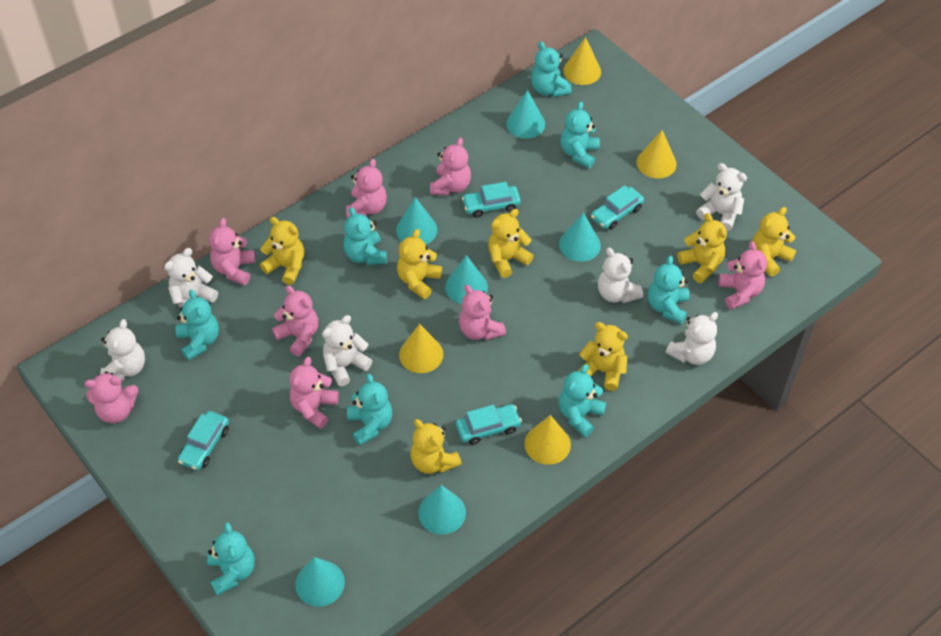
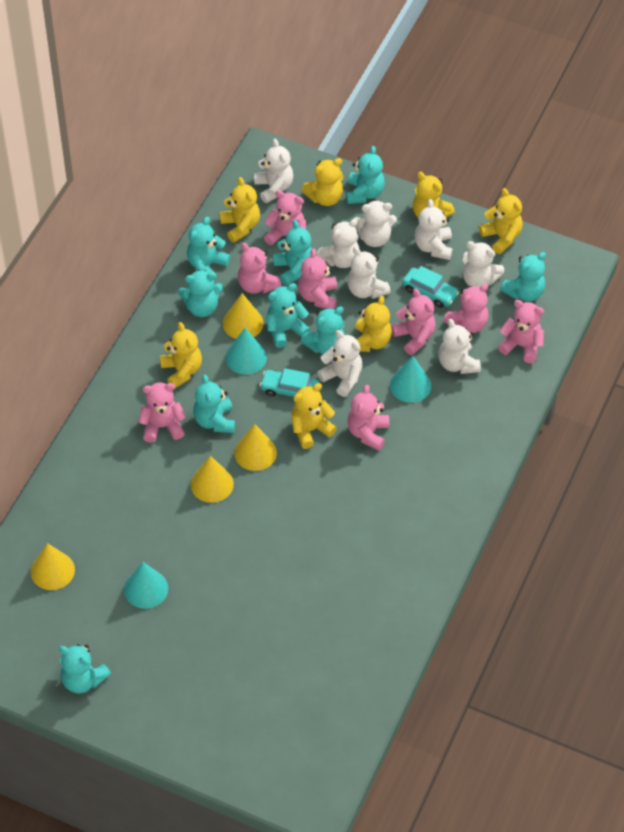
turquoise car: [178,411,229,470] [456,404,522,445] [462,182,521,218] [591,185,644,230] = 4 -> [260,368,320,397] [402,266,459,308] = 2
turquoise cone: [295,557,345,607] [396,197,438,245] [418,485,466,535] [445,255,488,304] [506,90,545,139] [559,212,601,262] = 6 -> [124,562,168,609] [225,328,267,375] [390,356,431,403] = 3
turquoise teddy bear: [176,289,219,360] [207,523,255,595] [343,207,387,265] [347,374,393,445] [531,41,572,97] [559,364,607,437] [561,102,600,168] [648,256,689,324] = 8 -> [59,644,111,693] [178,270,223,317] [187,217,230,280] [193,375,235,433] [266,283,310,348] [273,220,312,286] [301,307,345,354] [346,146,385,204] [500,252,546,301] = 9
white teddy bear: [101,319,145,380] [164,248,218,308] [322,315,373,386] [598,248,643,303] [666,312,718,365] [696,163,747,231] = 6 -> [254,139,293,203] [316,219,359,268] [317,330,363,397] [347,247,391,299] [354,200,397,247] [415,199,452,260] [438,319,481,374] [462,241,504,287] = 8

